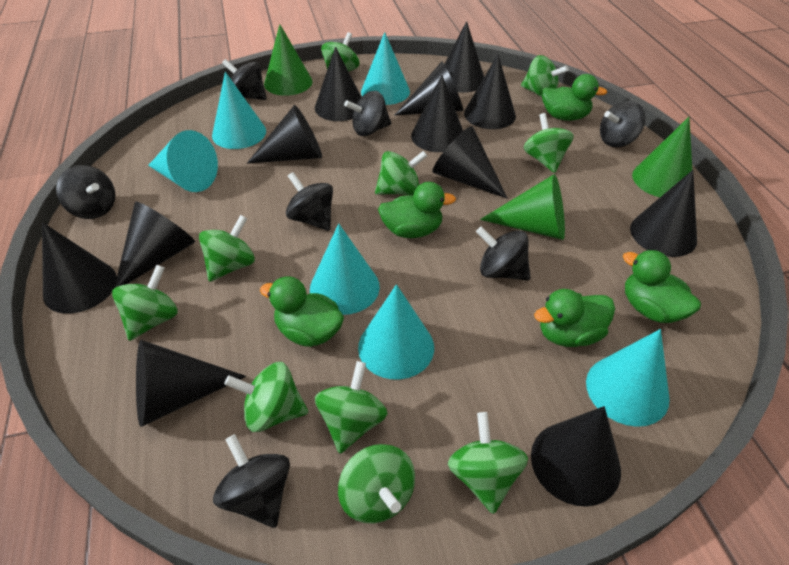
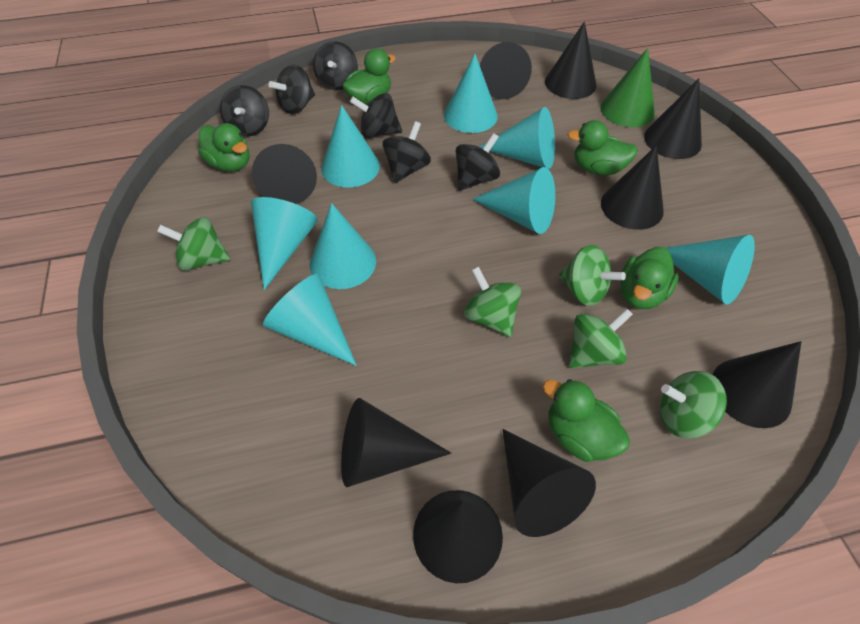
black cone: [42,222,117,314] [114,202,195,288] [136,340,246,427] [247,105,322,164] [315,47,361,121] [395,62,463,115] [411,75,463,152] [432,126,508,199] [445,21,484,93] [464,54,516,129] [531,406,621,507] [630,170,697,257] = 12 -> [252,144,317,204] [341,398,451,487] [413,490,503,583] [480,42,532,99] [502,429,596,537] [545,21,597,99] [601,145,664,230] [644,78,702,159] [713,341,801,428] = 9
black spinning top: [56,165,115,219] [213,434,290,528] [222,59,267,100] [286,172,333,231] [344,91,391,136] [476,226,530,281] [600,101,645,147] = 7 -> [220,85,269,136] [268,65,315,114] [313,41,358,90] [350,93,402,138] [383,121,431,183] [456,133,500,191] = 6
green cone: [264,24,313,96] [480,174,565,240] [632,117,692,197] = 3 -> [600,48,655,127] = 1
green spinning top: [112,265,178,341] [199,215,255,282] [224,362,308,432] [315,361,388,454] [321,32,360,72] [338,444,415,523] [375,151,427,195] [448,412,528,514] [521,55,569,97] [524,113,574,173] = 10 -> [157,217,230,271] [464,266,521,337] [559,245,626,306] [569,308,633,368] [660,371,727,438] = 5
turquoise cone: [148,130,218,192] [212,72,266,149] [310,224,380,315] [358,284,434,380] [361,32,410,105] [586,329,670,427] = 6 -> [251,197,318,290] [263,274,357,366] [310,203,376,289] [321,105,380,187] [444,54,498,133] [472,167,555,234] [480,107,555,169] [666,235,755,304] = 8

